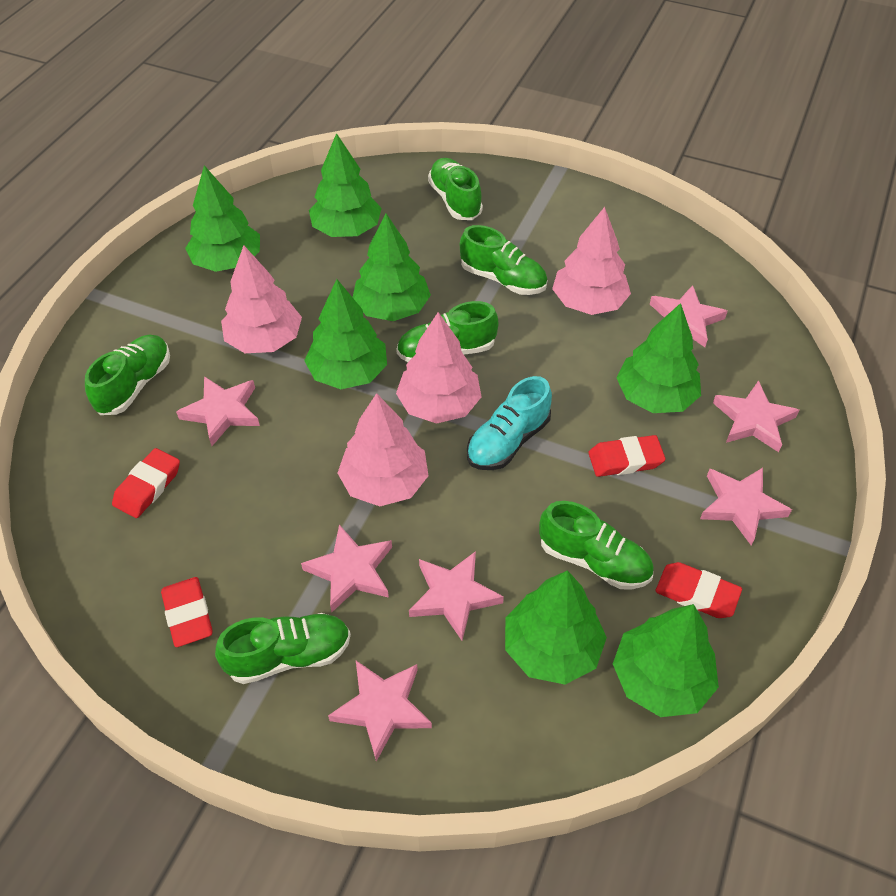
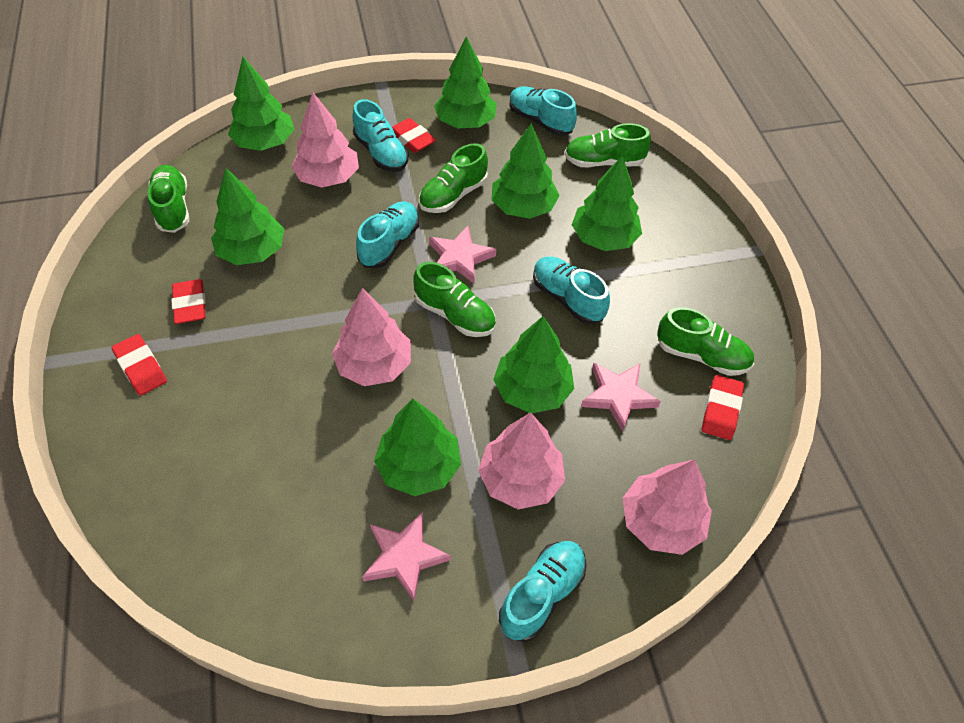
green shoe: [85,335,170,415] [215,613,351,684] [396,301,498,362] [428,158,483,220] [460,225,547,295] [539,501,654,589] = 6 -> [148,165,189,233] [414,262,496,337] [419,143,488,213] [564,123,651,167] [657,307,754,376] = 5
pink star: [176,376,260,446] [301,524,392,612] [328,661,432,762] [409,551,504,641] [650,285,727,347] [700,468,792,546] [713,380,799,452] = 7 -> [362,512,451,601] [429,226,496,284] [581,363,661,432] = 3
turquoise shoe: [467,376,552,470] = 1 -> [353,99,409,172] [356,201,419,268] [499,541,587,642] [509,86,577,136] [533,257,610,324] = 5

